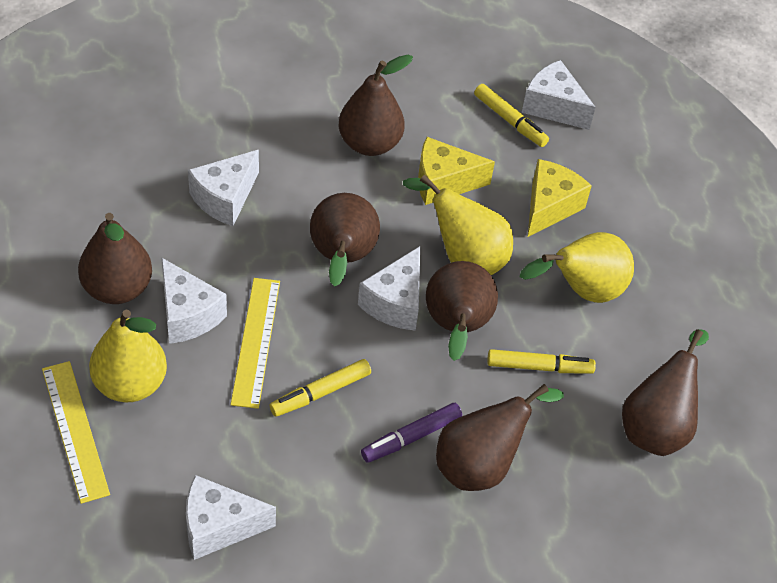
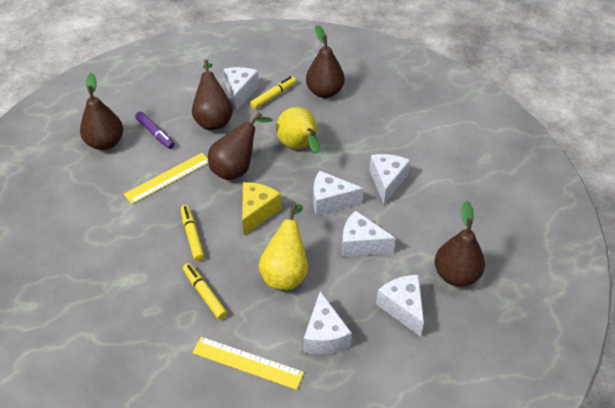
brown pear: [78,213,152,304] [310,193,380,287] [339,55,413,156] [426,261,498,361] [436,384,564,491] [622,329,709,456] = 6 -> [80,73,123,150] [192,60,233,130] [208,112,273,180] [306,25,345,98] [435,201,485,287] = 5
white cheese: [161,257,227,344] [186,475,276,560] [188,150,259,226] [358,246,420,331] [522,60,596,130] = 5 -> [223,67,259,110] [304,291,352,354] [313,171,364,216] [342,210,396,257] [369,154,410,204] [376,275,424,337] = 6
yellow cheese: [418,137,495,205] [528,159,592,237] = 2 -> [242,182,281,235] = 1
yellow pear: [89,310,167,402] [403,175,513,275] [520,232,634,303] = 3 -> [258,204,308,290] [276,107,320,154] = 2

